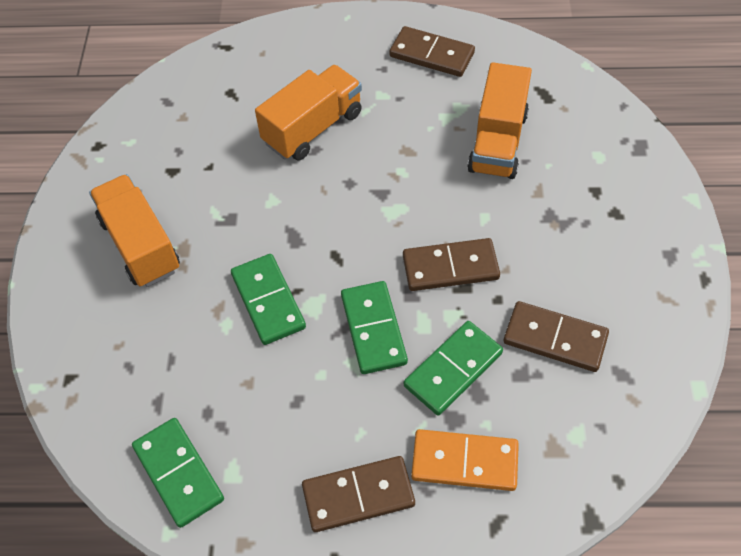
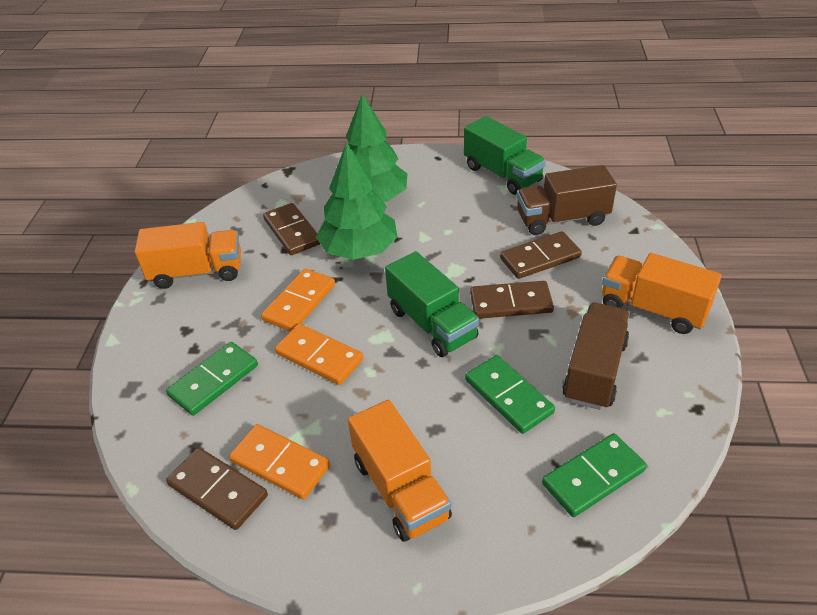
brown truck: none = 0 -> [517,165,617,235] [562,303,630,410] = 2
green domino: [132,418,224,528] [231,254,306,345] [341,281,408,374] [404,321,503,416] = 4 -> [166,342,258,416] [465,355,555,434] [542,433,647,517] = 3
green tree: none = 0 -> [316,142,397,260] [346,93,408,202] = 2
green truck: none = 0 -> [385,251,479,357] [464,116,546,195] = 2
orange domino: [411,429,519,491] = 1 -> [229,424,330,499] [261,269,335,331] [275,324,363,385] = 3

